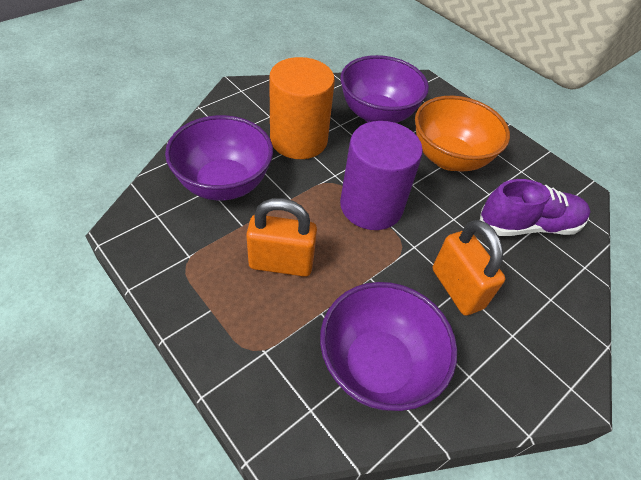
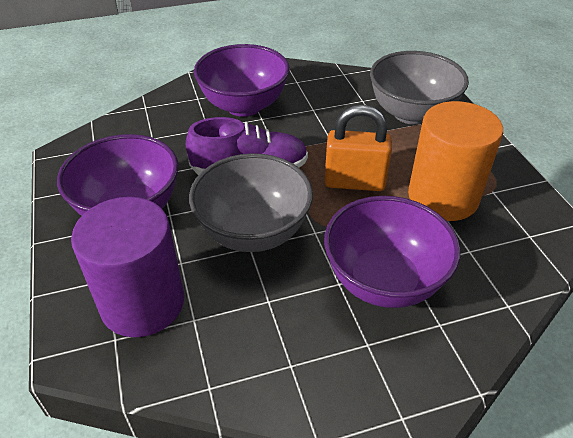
grey bowl: none = 0 -> [189,153,313,252] [370,51,469,125] = 2
orange bowl: [415,96,510,172] = 1 -> none = 0
orange padlock: [246,198,317,277] [433,220,505,316] = 2 -> [325,105,392,191] = 1

